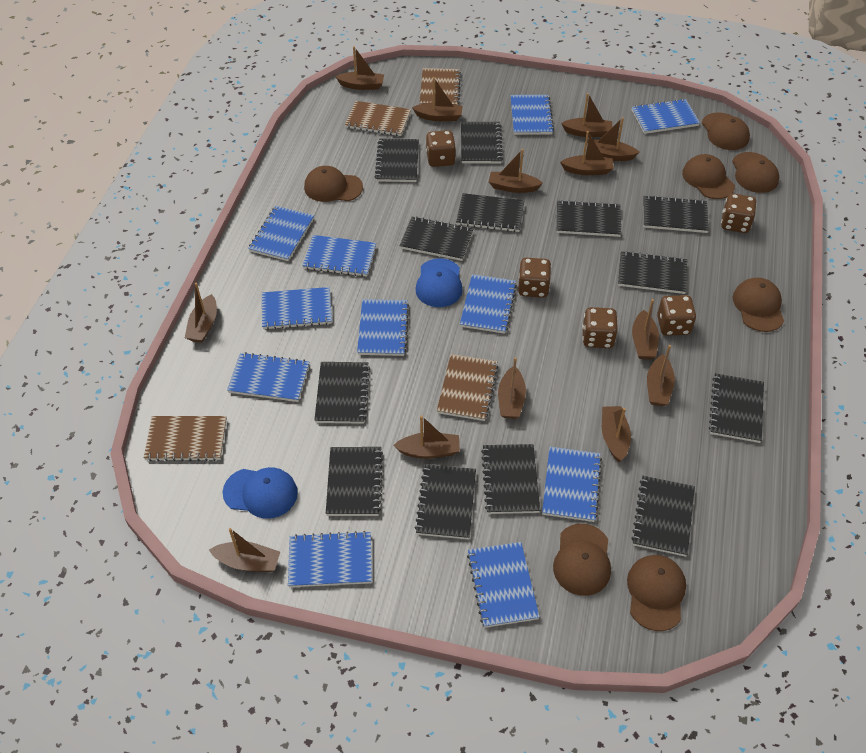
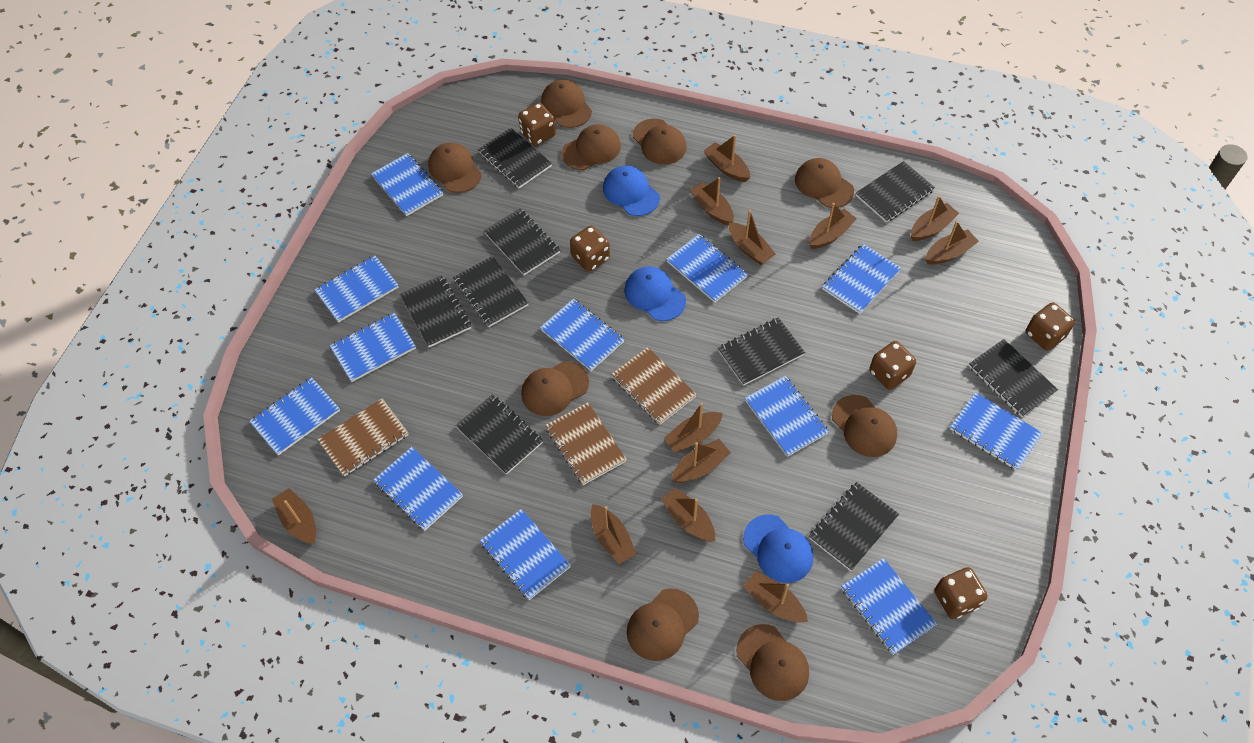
black notebook: [314,362,370,424] [326,447,383,516] [374,139,419,182] [400,216,473,261] [415,464,476,539] [456,193,525,232] [461,122,503,164] [481,444,540,514] [557,200,621,237] [618,251,687,294] [631,476,695,557] [643,195,709,233] [709,373,764,443] = 13 -> [400,275,471,347] [453,256,529,327] [455,394,543,475] [478,128,552,188] [484,208,560,275] [718,317,805,386] [809,482,899,571] [856,161,935,223] [969,339,1058,417] = 9
blue cap: [223,467,298,519] [416,258,463,307] = 2 -> [603,165,660,216] [624,266,686,321] [743,514,813,583] = 3
blue notebook: [227,352,309,402] [248,206,314,261] [262,287,332,330] [288,531,372,587] [302,235,376,277] [357,299,409,356] [460,274,517,334] [467,542,540,628] [510,95,554,135] [542,447,602,522] [632,99,700,134] = 11 -> [249,377,340,455] [315,255,399,323] [330,313,416,382] [371,153,443,216] [373,447,463,531] [480,509,571,600] [540,299,624,371] [666,234,748,303] [745,376,829,457] [822,244,901,314] [841,558,937,655] [950,392,1043,471] = 12
brown boat: [185,283,217,343] [209,528,280,572] [335,46,384,90] [393,415,460,459] [412,77,462,121] [489,149,543,193] [498,357,526,419] [560,131,614,175] [561,93,612,137] [594,117,639,161] [602,406,631,462] [632,299,659,360] [647,345,675,406] = 13 -> [272,488,316,544] [591,504,637,564] [661,488,715,541] [663,403,723,453] [671,439,731,483] [690,177,734,225] [704,135,750,182] [729,210,776,265] [743,571,808,622] [809,203,857,249] [911,196,959,241] [925,221,979,265] = 12
brown cap: [304,166,363,202] [553,524,611,596] [627,555,686,631] [682,154,735,199] [702,112,750,150] [732,152,779,193] [733,278,784,332] = 7 -> [428,142,482,193] [521,361,589,416] [541,79,592,128] [561,124,621,170] [627,588,699,661] [633,119,687,165] [736,624,809,701] [795,158,854,208] [832,395,897,457] = 9
brown notebook: [144,416,227,461] [345,101,411,136] [420,68,461,105] [437,354,498,421] = 4 -> [318,398,409,477] [545,402,627,485] [611,347,697,425] = 3

